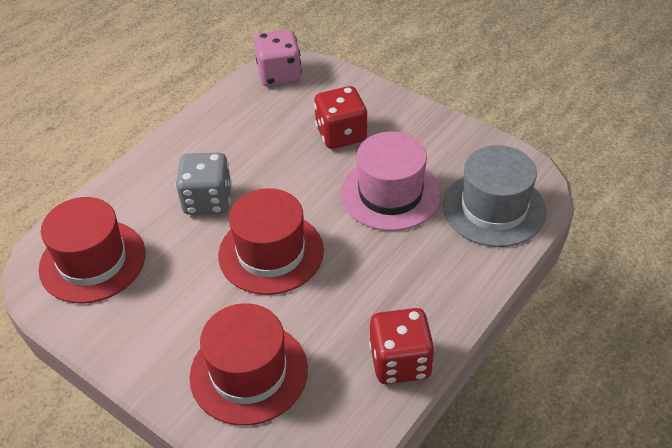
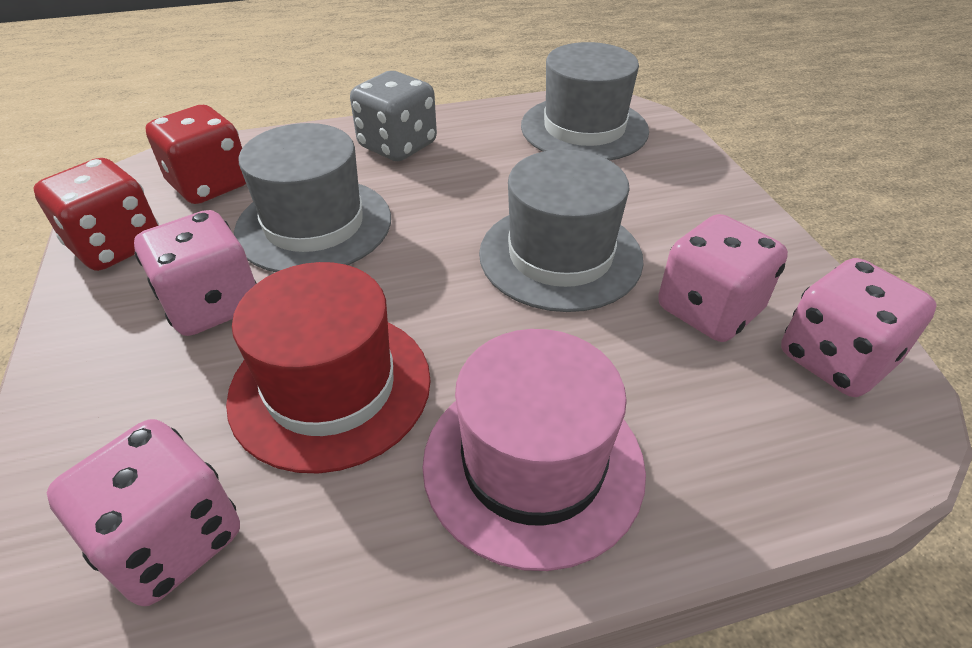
grey hat: [443,145,546,247] = 1 -> [234,123,391,272] [479,149,644,312] [521,42,649,161] = 3
pink dice: [254,30,302,86] = 1 -> [47,419,240,606] [134,210,257,336] [658,214,788,342] [781,258,937,397] = 4
red hat: [39,197,145,304] [190,303,308,426] [218,188,324,295] = 3 -> [226,262,431,474] = 1

